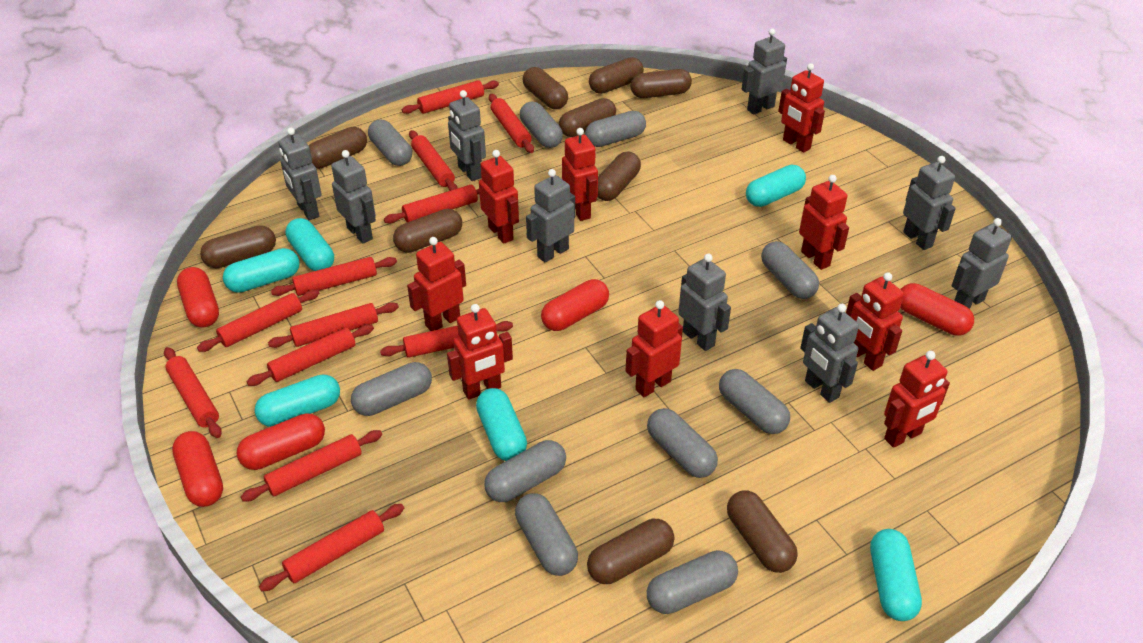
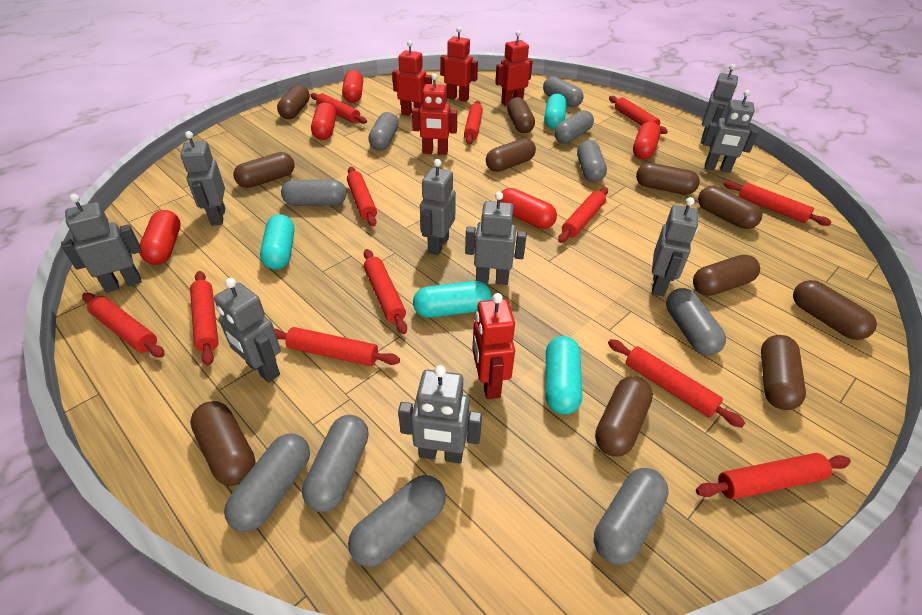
brown capsule: [200,225,276,268] [309,127,367,169] [393,209,462,253] [523,67,568,109] [559,98,616,137] [587,519,674,584] [589,57,644,94] [598,151,641,201] [631,69,692,98] [727,490,798,573] = 10 -> [190,401,256,486] [233,152,294,188] [277,85,310,119] [486,138,536,172] [507,97,535,133] [595,376,653,457] [636,163,700,195] [693,255,760,296] [698,186,762,229] [761,335,806,410] [793,280,877,340] = 11
red robot: [407,237,466,331] [447,304,513,400] [479,150,519,244] [562,128,598,221] [625,300,683,397] [778,63,825,153] [799,175,849,270] [846,272,904,371] [884,351,950,448] = 9 -> [392,40,432,116] [412,73,457,155] [440,27,478,102] [472,293,515,399] [495,30,533,106] = 5
turquoise capsule: [223,248,300,293] [255,374,340,427] [286,218,334,271] [476,388,527,461] [746,165,806,207] [870,529,922,621] = 6 -> [260,214,295,270] [413,281,491,318] [544,94,567,129] [545,336,582,415] = 4

